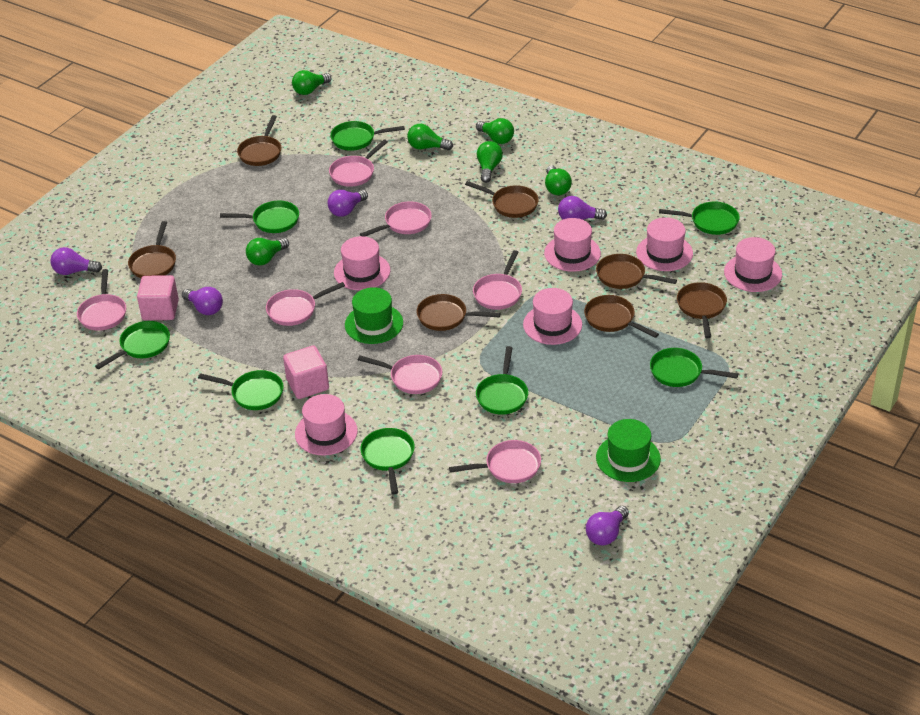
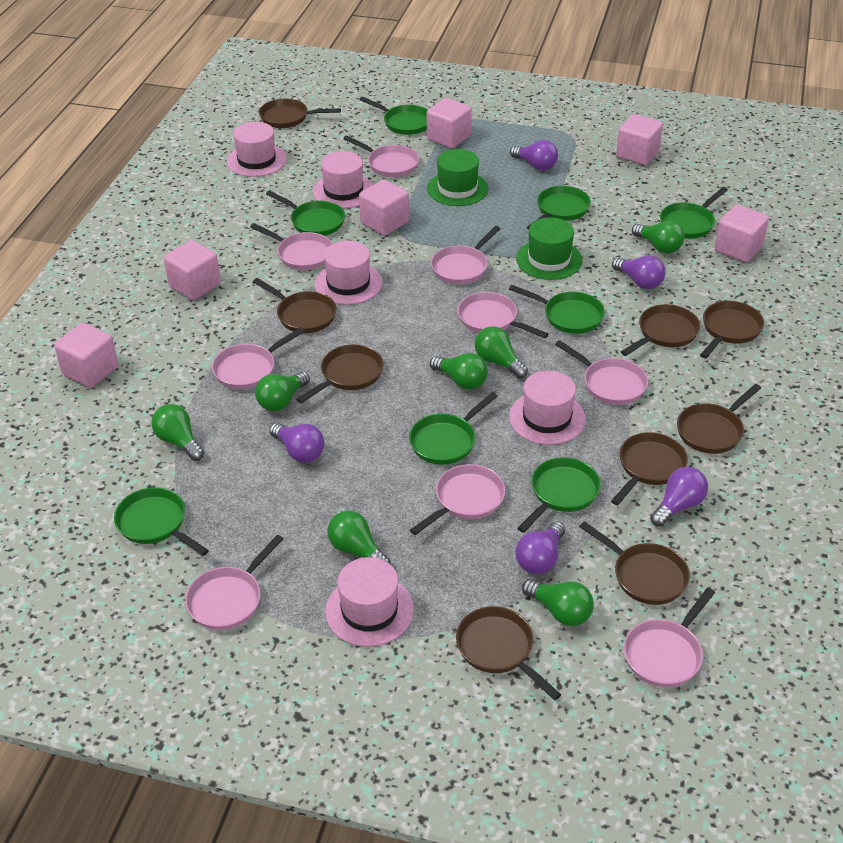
brown pan: [128,221,176,278] [237,115,281,166] [417,294,500,331] [465,181,539,218] [584,295,659,338] [596,254,677,289] [677,282,727,338] = 7 -> [253,278,337,333] [259,99,341,128] [296,344,383,403] [456,606,561,700] [579,521,690,605] [611,432,688,505] [621,304,700,356] [677,384,761,454] [700,301,764,359] = 9
green light bulb: [246,238,289,266] [292,70,331,95] [407,124,453,150] [476,118,514,144] [477,141,503,183] [545,165,572,195] = 6 -> [151,404,204,461] [255,371,310,411] [327,511,390,564] [430,353,488,390] [475,326,528,378] [522,579,594,626] [632,221,685,254] = 7
pink cube: [137,275,179,320] [283,345,329,399] = 2 -> [54,323,119,388] [164,240,221,300] [359,179,409,236] [427,98,472,148] [616,114,663,165] [714,205,769,262] = 6
pink hat: [295,394,358,455] [334,236,391,290] [523,288,582,345] [544,218,601,272] [636,217,693,271] [724,237,782,292] = 6 -> [227,122,287,177] [313,151,373,209] [315,241,382,305] [325,557,414,647] [509,371,586,445] = 5
pink pan: [77,269,126,331] [266,282,345,326] [329,139,388,187] [358,355,442,394] [360,201,432,236] [449,440,541,483] [473,250,522,310] = 7 -> [185,535,283,630] [212,327,305,389] [250,223,333,270] [343,136,419,177] [410,464,505,535] [431,226,500,284] [458,292,548,338] [555,340,648,405] [624,588,715,687] = 9

